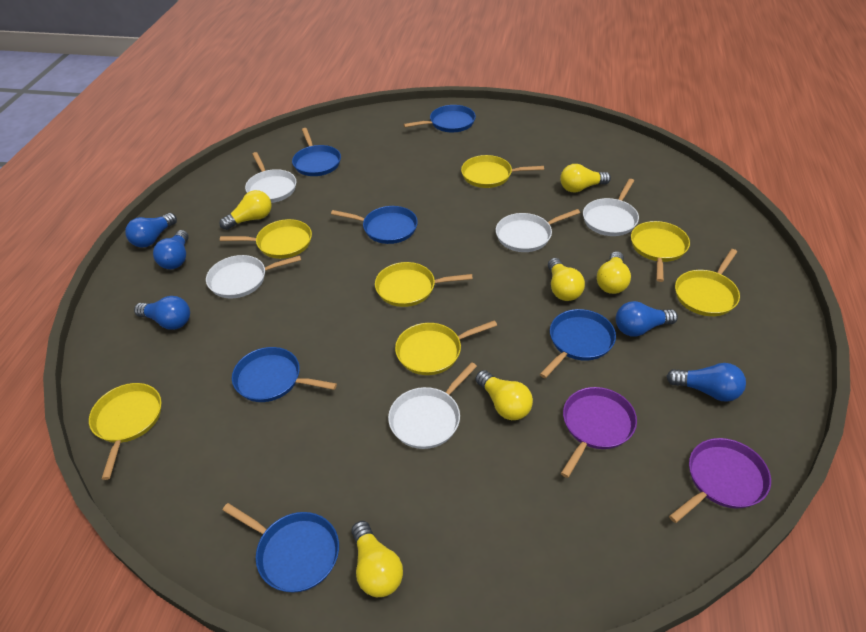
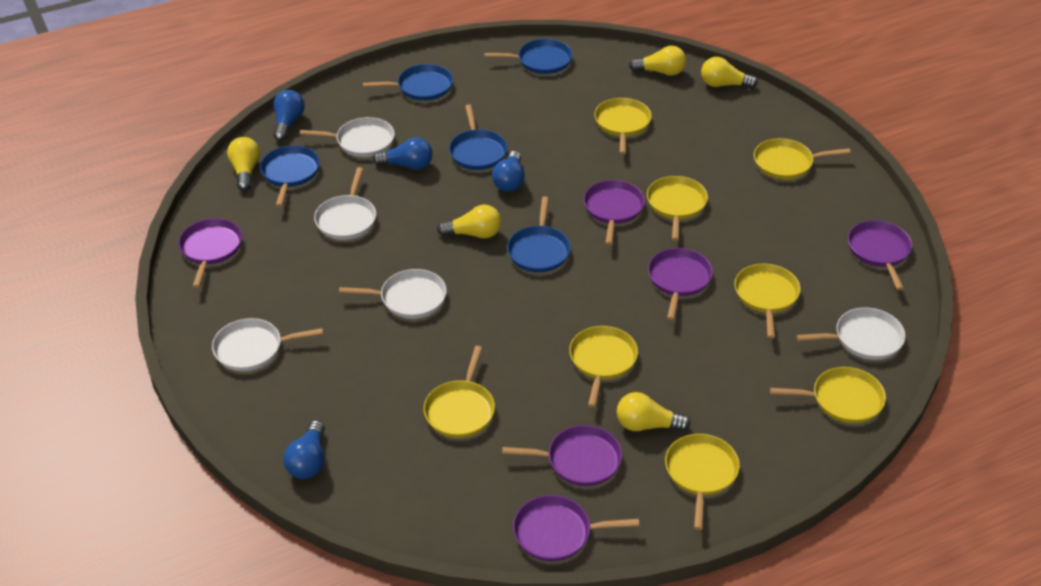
blue light bulb: [125,213,177,248] [134,296,190,330] [153,230,189,269] [616,301,678,336] [666,363,746,402] = 5 -> [273,90,305,141] [283,420,325,479] [373,137,433,170] [492,151,525,192] = 4
blue pan: [223,503,339,593] [232,347,337,402] [292,128,341,176] [331,206,418,244] [403,105,476,132] [540,309,616,378] = 6 -> [260,145,320,207] [363,64,453,101] [449,104,508,170] [484,39,573,74] [507,196,571,272] = 5
purple pan: [561,387,637,478] [669,438,771,523] = 2 -> [178,218,242,288] [502,425,622,486] [513,495,639,561] [584,180,645,245] [648,248,713,320] [848,220,912,290] = 6
yellow light bulb: [220,190,271,230] [352,521,403,597] [475,370,533,420] [548,258,585,301] [560,164,611,192] [597,251,631,294] = 6 -> [227,137,260,191] [437,205,501,239] [617,392,691,431] [629,46,686,76] [701,57,758,89] = 5
yellow pan: [89,383,162,480] [220,219,312,259] [375,262,473,307] [395,320,497,375] [461,155,544,188] [631,221,690,282] [675,249,740,316] = 7 -> [424,346,495,438] [569,326,638,408] [594,98,652,154] [647,176,708,241] [665,434,740,530] [734,264,801,339] [754,138,851,180] [770,367,886,424] = 8

